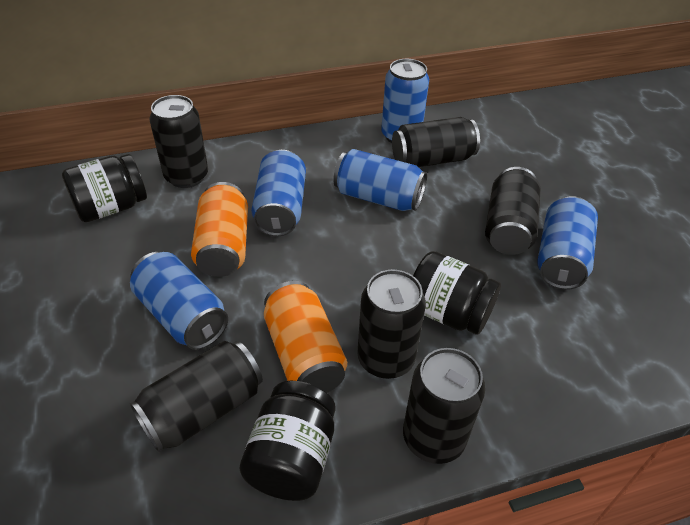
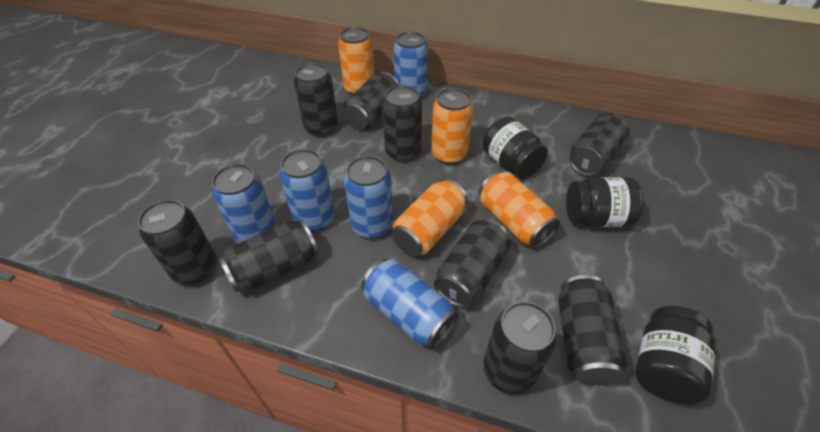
black can: [130,341,263,452] [149,95,208,188] [357,270,426,379] [392,117,480,167] [403,348,485,464] [485,167,541,255] = 6 -> [138,199,217,285] [219,219,318,293] [294,63,338,136] [343,72,399,130] [382,86,422,162] [434,219,511,308] [483,301,557,395] [558,275,628,385] [569,113,629,176] = 9
orange can: [191,182,248,277] [264,281,347,393] = 2 -> [338,27,374,95] [392,179,468,256] [431,88,473,164] [479,171,560,248] = 4

